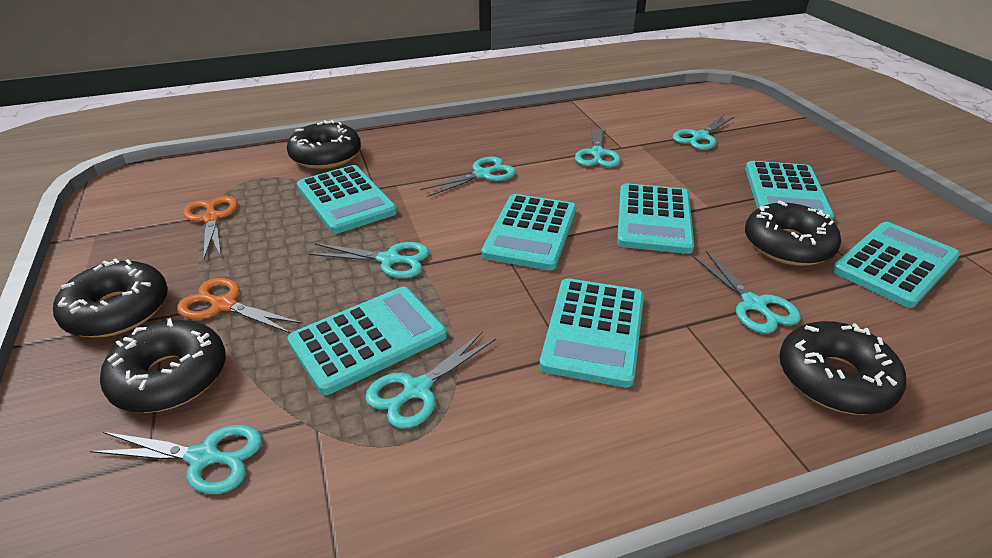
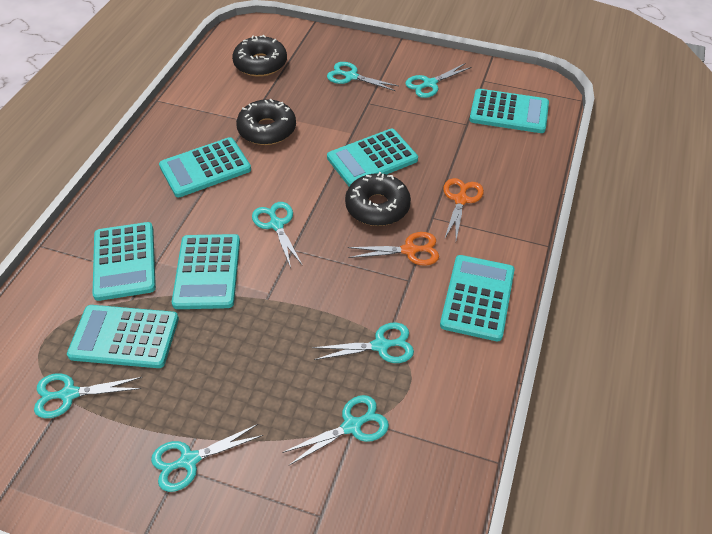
black donut: [53,258,168,337] [100,318,226,413] [287,120,361,169] [745,201,841,266] [779,321,906,415] = 5 -> [232,35,287,77] [236,99,296,145] [345,172,411,226] = 3

